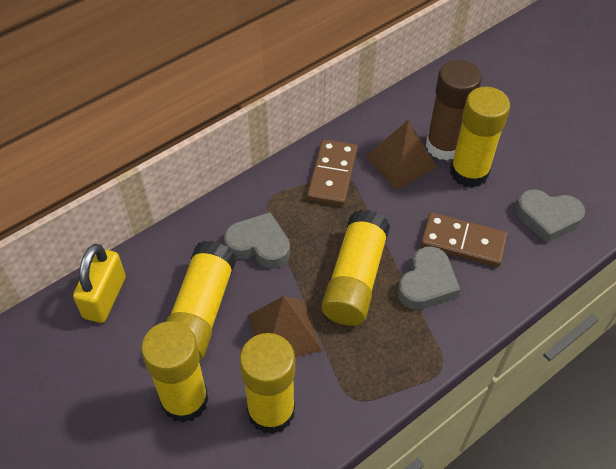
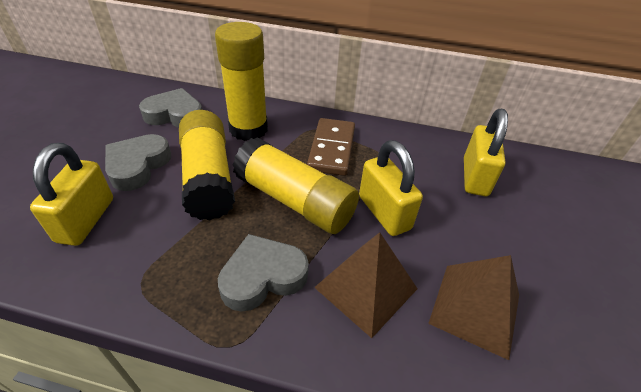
brown domino: [307,139,358,206] [421,213,507,267] = 2 -> [307,118,355,176] = 1
brown glue stick: [426,60,482,161] = 1 -> none = 0
yellow glue stick: [141,321,209,423] [166,241,236,361] [239,333,295,434] [322,210,390,326] [450,87,510,188] = 5 -> [179,110,235,221] [215,22,268,141] [233,137,359,234] = 3
yellow padlock: [73,244,126,323] = 1 -> [30,143,113,246] [359,140,423,236] [464,109,508,196] = 3

